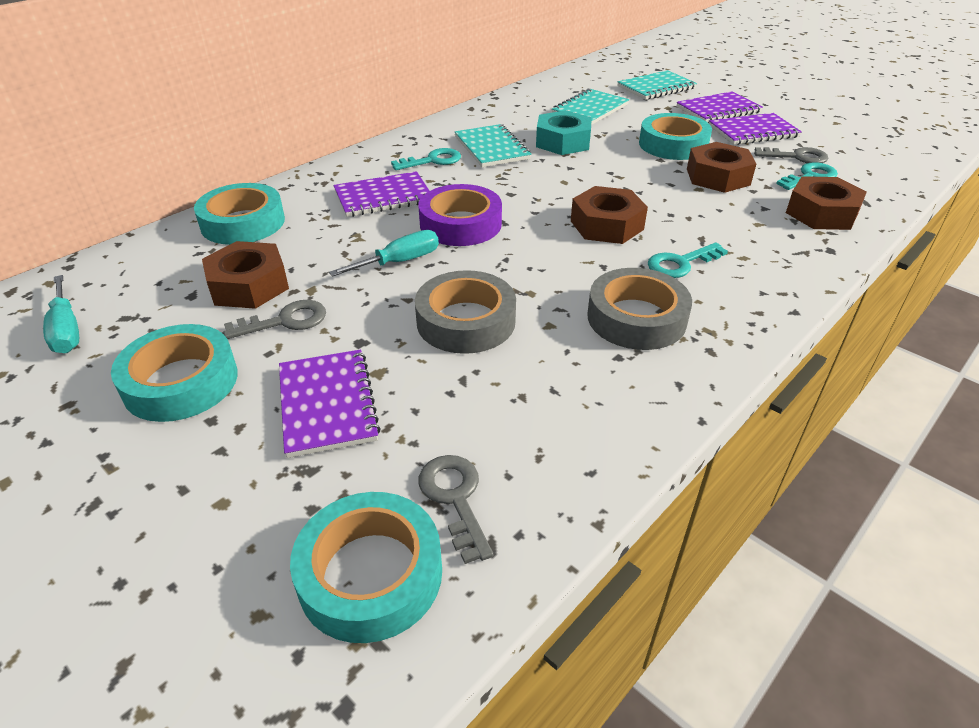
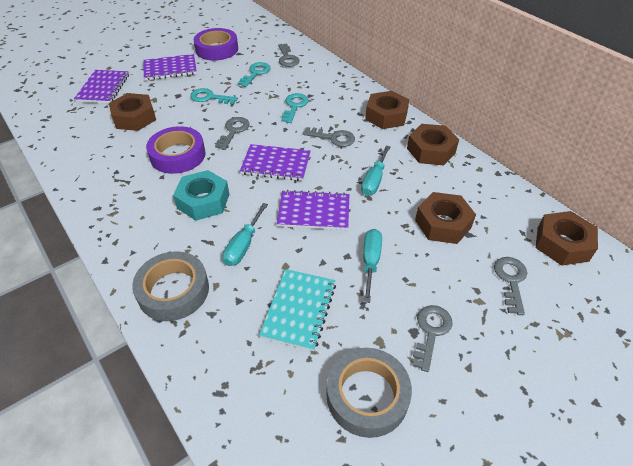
brown nut: [202,241,289,309] [571,186,648,244] [687,142,756,193] [786,176,867,230] = 4 -> [109,93,156,131] [365,91,409,129] [407,124,459,165] [415,192,476,244] [536,211,598,266] = 5
grey key: [223,300,326,339] [418,455,493,564] [754,147,828,163] = 3 -> [215,117,250,150] [278,44,300,67] [302,127,355,147] [412,305,453,372] [494,257,527,315] = 5
purple tape: [419,184,502,246] = 1 -> [146,126,206,174] [193,28,238,61] = 2
turquoise notebook: [455,124,531,167] [552,88,629,125] [617,70,697,100] = 3 -> [259,269,336,351] = 1
turquoise screwdriver: [43,275,79,353] [329,230,439,277] = 2 -> [223,203,268,266] [361,145,391,196] [363,229,382,303] = 3
turquoise tape: [111,324,238,422] [194,183,285,245] [290,492,442,643] [639,113,712,160] = 4 -> none = 0

